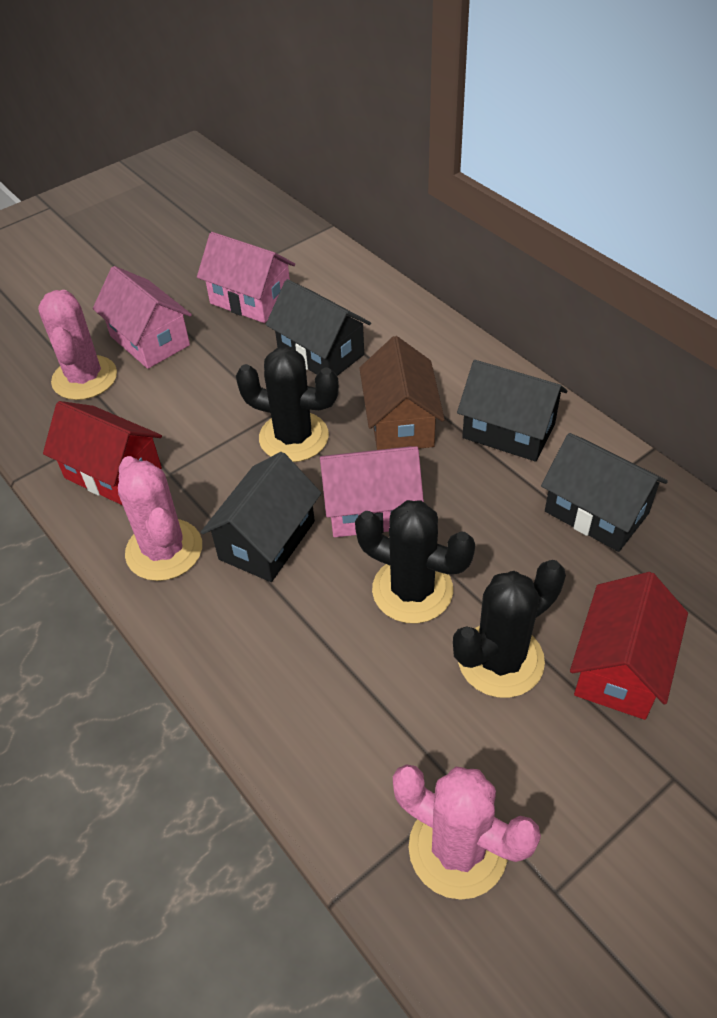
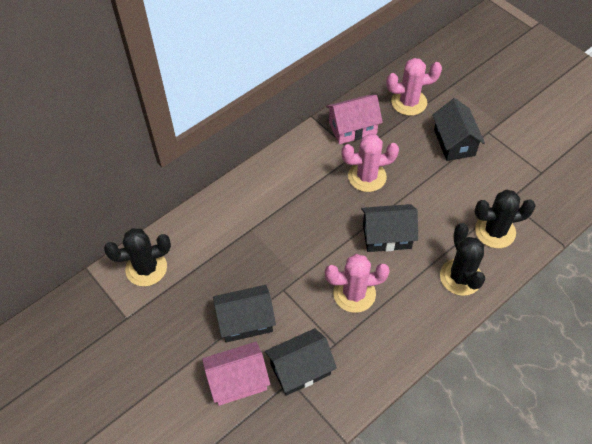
brown house: [359,336,445,450] = 1 -> none = 0
pink house: [93,266,192,369] [197,232,295,323] [320,446,424,537] = 3 -> [202,342,270,406] [326,95,383,144] = 2
red house: [43,401,162,505] [570,572,688,720] = 2 -> none = 0

